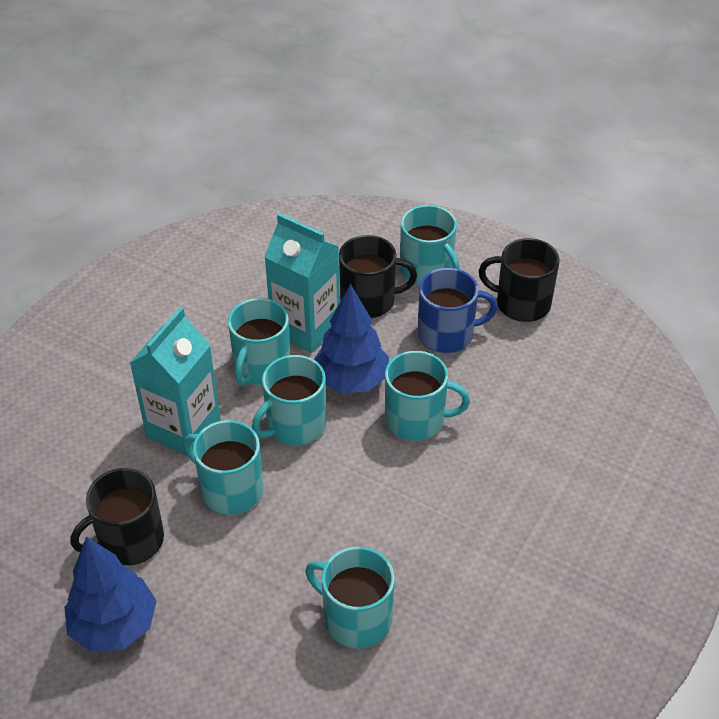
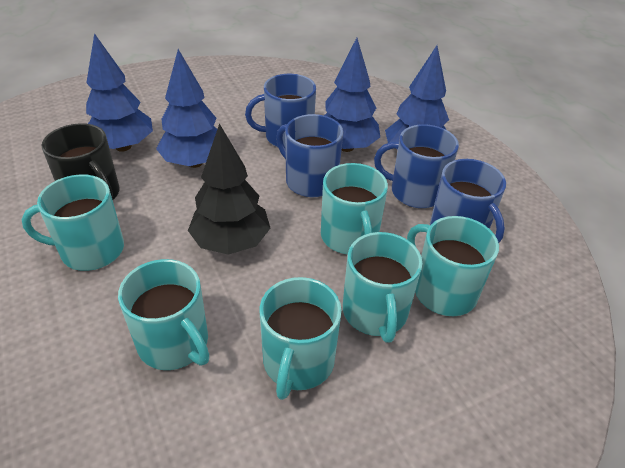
black mug: [71,468,164,565] [339,235,417,318] [479,238,560,322] = 3 -> [41,123,119,200] = 1
black tree: none = 0 -> [188,123,270,255] = 1
blue mug: [418,268,498,353] = 1 -> [245,74,316,148] [276,114,343,197] [374,124,459,208] [430,159,506,243] = 4
blue tree: [64,537,157,652] [314,284,389,393] = 2 -> [86,33,153,152] [156,49,217,168] [324,38,380,152] [385,46,449,150] = 4
turquoise carton: [130,307,221,456] [264,213,340,353] = 2 -> none = 0

